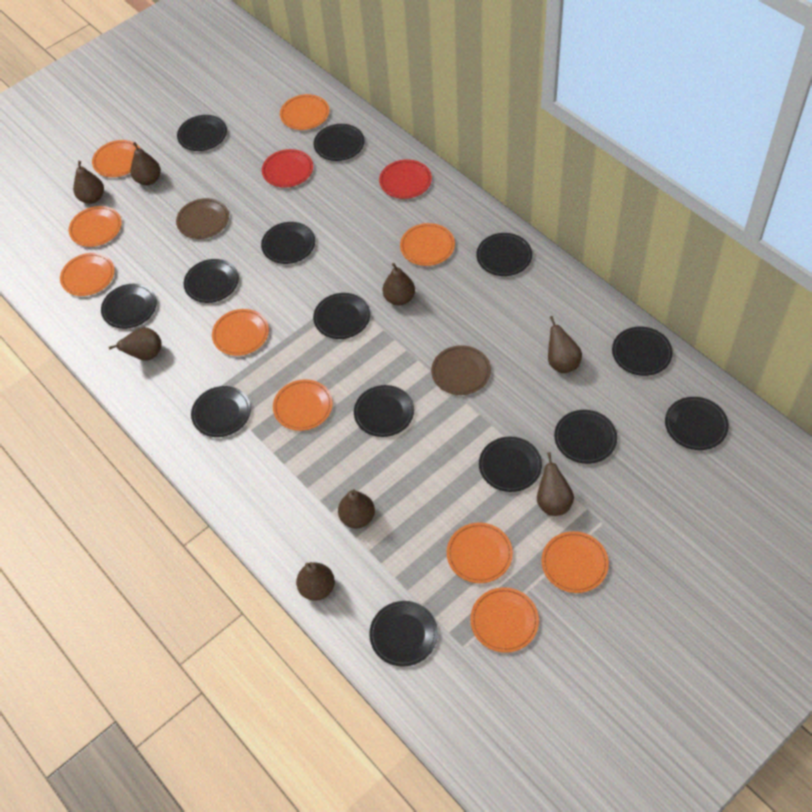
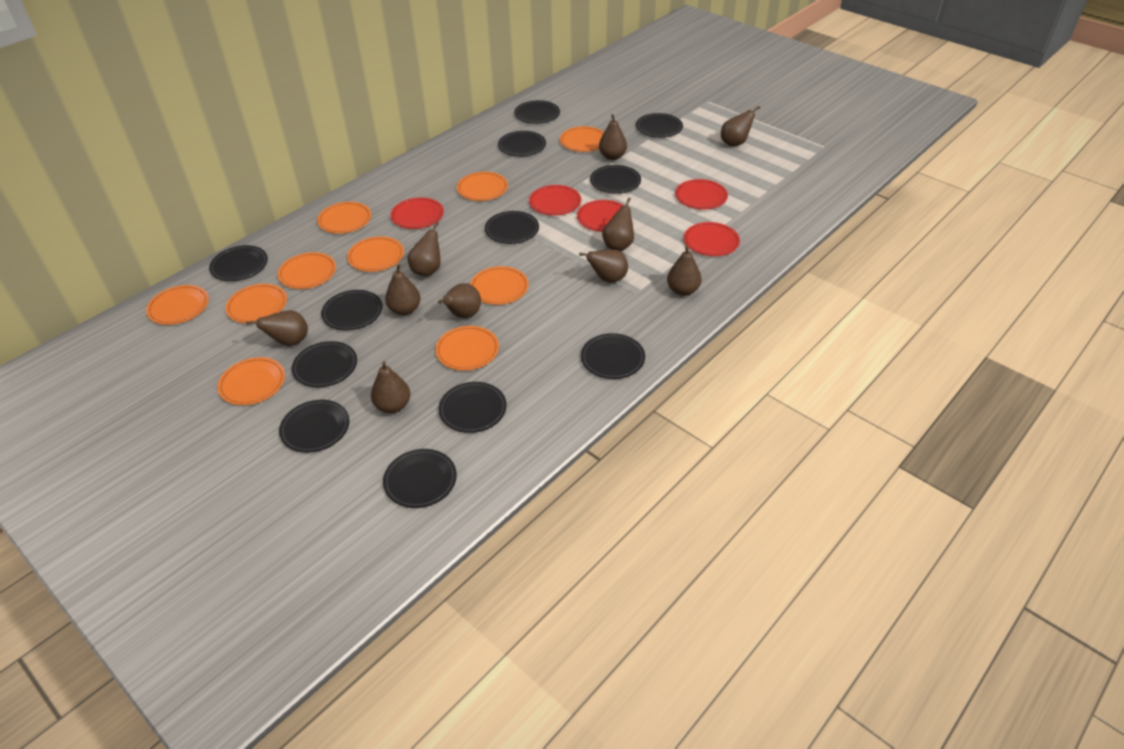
black plate: [101,284,157,329] [177,115,227,151] [184,259,239,303] [191,386,251,437] [261,222,315,264] [313,293,370,339] [314,124,364,161] [354,385,414,437] [369,601,438,667] [476,233,532,276] [479,437,542,492] [554,410,617,464] [612,327,673,376] [665,397,729,450] = 14 -> [209,245,268,281] [279,400,350,453] [292,341,357,388] [321,290,383,330] [383,449,457,508] [439,382,507,433] [485,211,539,244] [498,131,546,157] [514,100,560,124] [581,333,645,379] [590,165,641,194] [636,113,683,138] = 12
brown pear: [73,161,104,204] [109,327,162,361] [131,142,161,185] [296,562,335,601] [338,489,375,528] [382,263,415,305] [537,452,574,516] [548,316,582,373] = 8 -> [246,310,308,346] [371,361,410,413] [385,264,421,315] [408,222,441,276] [438,283,481,318] [579,250,628,283] [599,114,627,160] [602,198,634,251] [667,245,702,296] [721,106,760,147] = 10
brown plate: [176,198,229,239] [431,345,491,395] = 2 -> none = 0
red plate: [262,149,313,188] [379,159,432,199] = 2 -> [390,197,444,229] [529,185,581,216] [577,200,623,232] [675,179,728,210] [684,222,740,256] = 5

